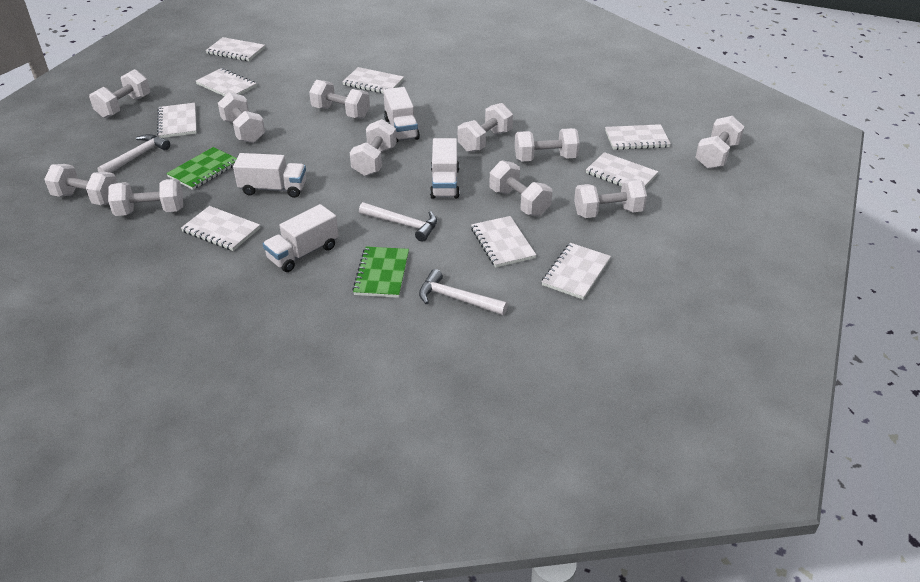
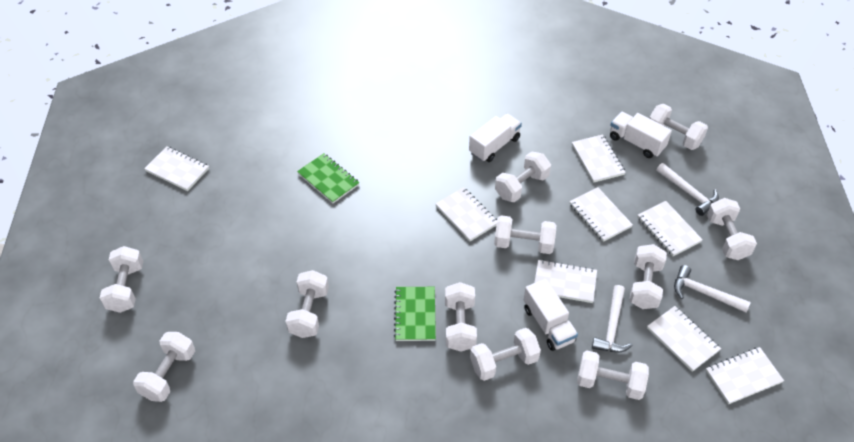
white notebook: [157,103,197,138] [181,206,260,251] [196,68,257,96] [206,37,265,61] [342,67,404,94] [471,216,536,268] [542,243,611,299] [586,152,658,187] [605,124,671,150] = 9 -> [144,146,209,191] [435,187,497,241] [534,260,597,303] [569,187,633,242] [572,134,626,183] [637,201,703,256] [647,306,721,372] [706,347,784,404] = 8
white truck: [233,153,306,198] [263,204,339,272] [383,87,420,142] [430,138,460,199] = 4 -> [469,113,522,162] [524,279,578,351] [610,112,672,158] = 3

